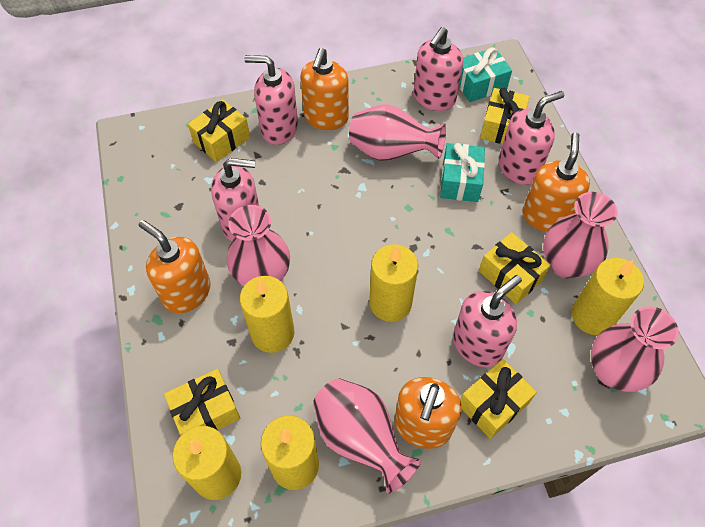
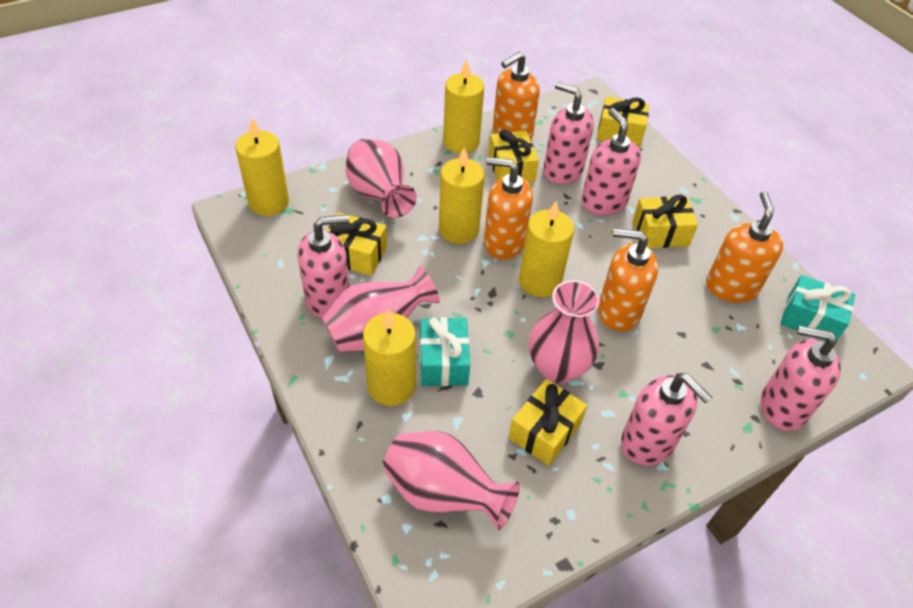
pink vase: [227,205,290,286] [313,378,421,494] [349,104,446,161] [543,192,617,279] [591,306,679,392] = 5 -> [322,266,440,352] [345,139,417,218] [384,431,520,530] [528,280,600,383] = 4

